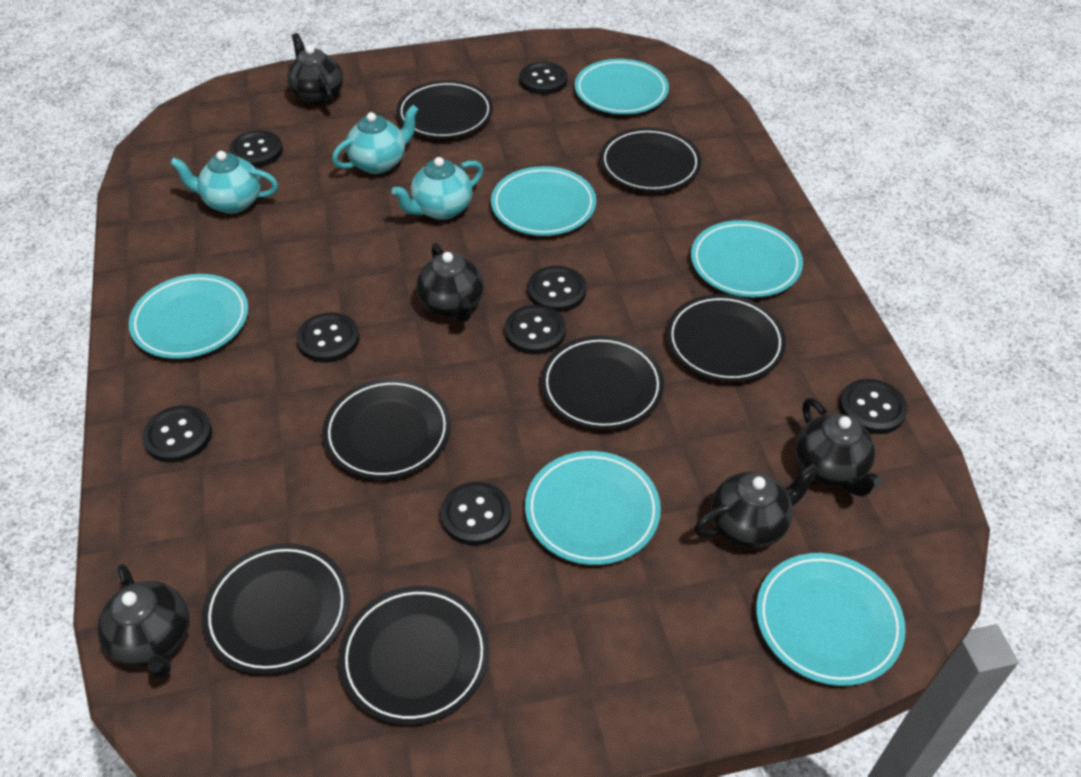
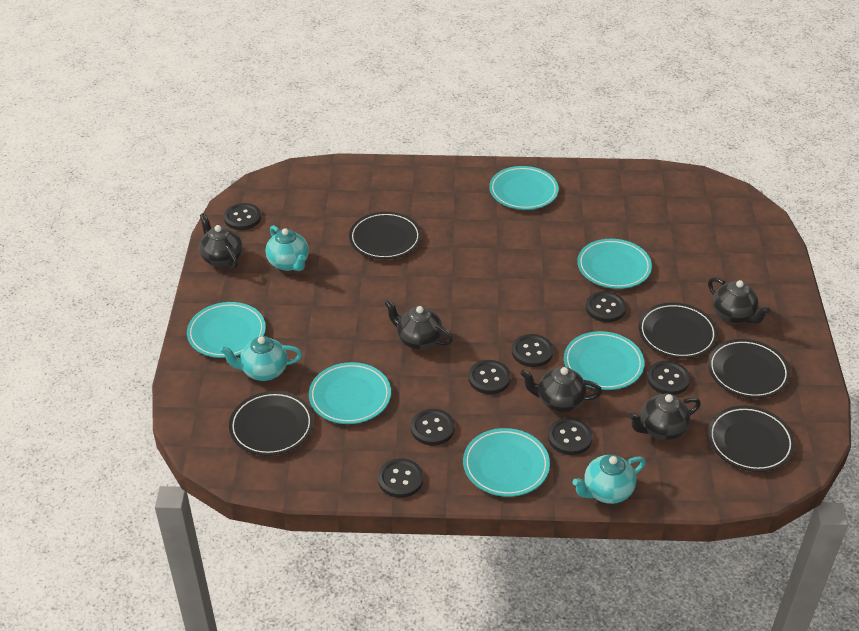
black plate: [202,543,350,675] [322,378,451,480] [339,586,489,725] [397,80,493,139] [541,335,664,430] [600,128,701,192] [666,294,786,382] = 7 -> [229,391,314,456] [349,212,421,259] [638,303,718,359] [708,339,790,398] [708,406,795,472] = 5

